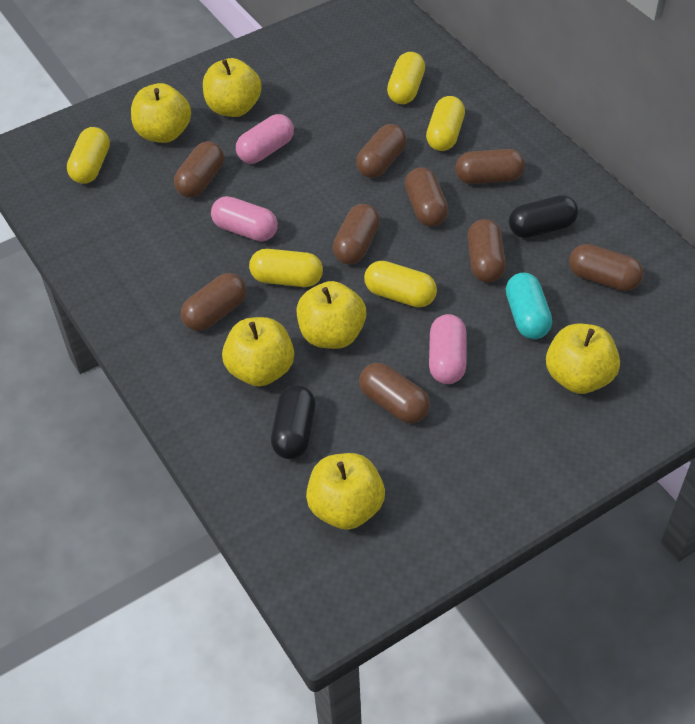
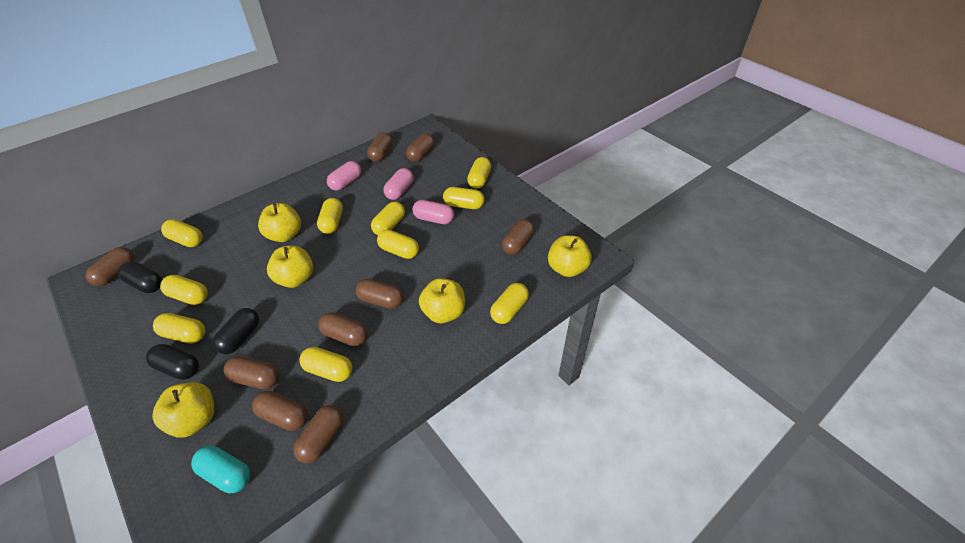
black capsule: [271,385,315,459] [509,195,578,238] = 2 -> [118,262,162,293] [146,344,199,380] [213,308,259,354] = 3
yellow apple: [131,83,191,143] [203,58,262,117] [222,317,294,387] [296,281,366,349] [306,453,385,530] [546,324,620,394] = 6 -> [152,382,215,438] [258,203,301,242] [267,245,313,288] [419,278,465,323] [548,235,592,277] = 5
yellow capsule: [67,127,110,184] [249,249,323,287] [364,261,437,307] [387,52,425,104] [426,96,465,151] = 5 -> [153,313,205,344] [160,275,208,305] [161,219,203,247] [299,347,353,382] [317,198,343,234] [371,202,405,235] [377,230,419,259] [443,187,485,209] [467,157,491,189] [490,283,529,324] = 10

